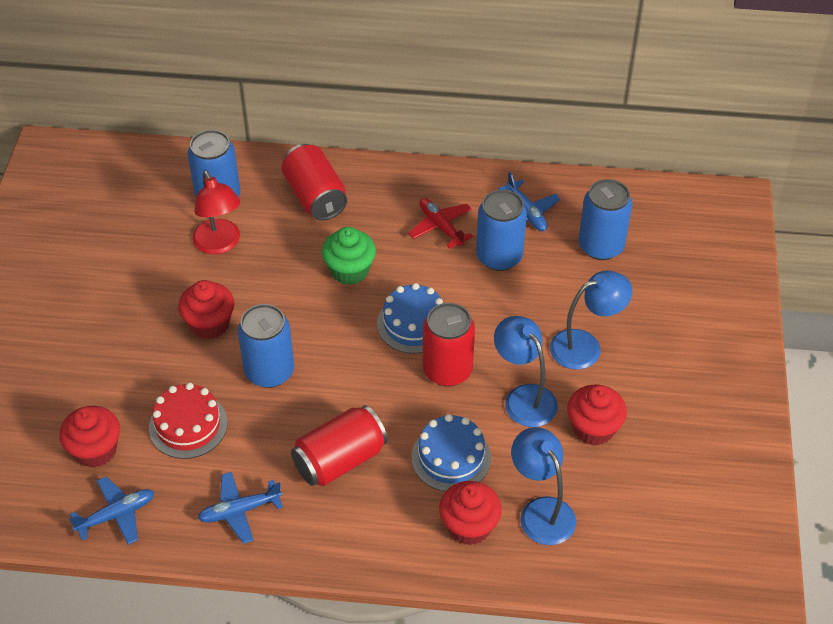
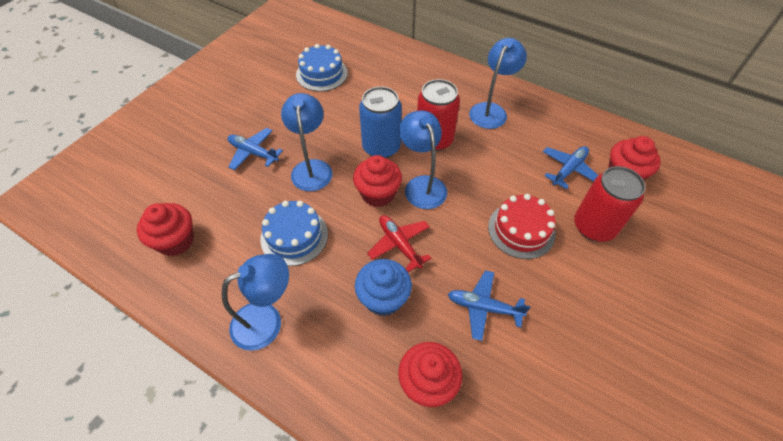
blue can: [188,130,240,197] [238,304,294,388] [476,190,527,271] [579,179,632,260] = 4 -> [359,86,402,158] = 1
blue cupcake: none = 0 -> [355,259,412,316] = 1
blue lamp: [494,316,558,427] [511,427,576,545] [550,271,632,369] = 3 -> [221,254,289,351] [281,93,333,191] [399,110,447,209] [469,38,527,129] = 4
green cupcake: [322,227,376,285] = 1 -> none = 0
red can: [282,144,347,221] [291,405,388,486] [423,303,475,387] = 3 -> [417,79,460,151] [574,166,645,242] = 2
red lamp: [192,170,240,254] = 1 -> none = 0

